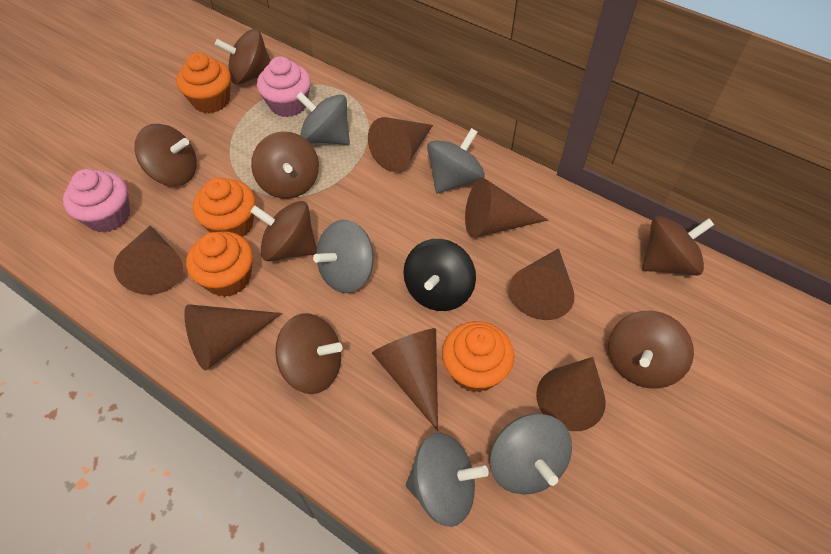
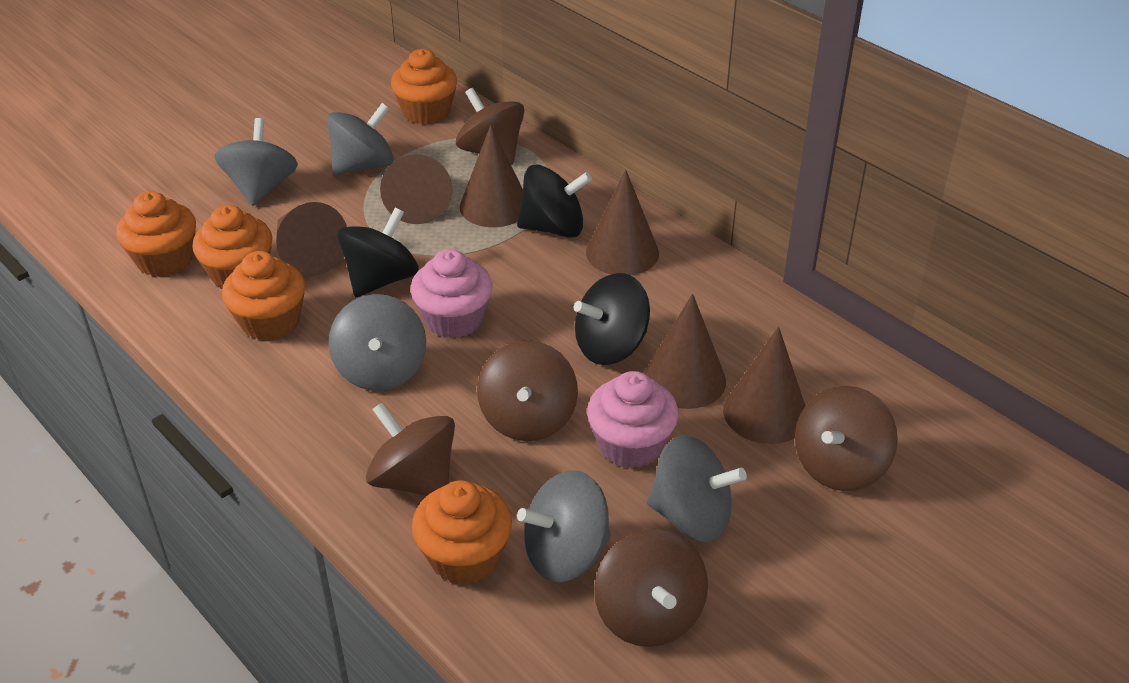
black spinning top: [403,239,476,311] = 1 -> [338,208,419,297] [517,165,592,238] [574,273,650,365] = 3
brown cone: [114,226,183,295] [184,304,282,370] [368,117,433,172] [372,328,438,431] [465,178,548,238] [509,248,575,320] [536,357,606,431] = 7 -> [276,202,347,276] [380,154,453,224] [460,125,523,227] [586,170,659,275] [644,294,726,409] [723,327,805,444] = 6
brown spinning top: [134,124,197,186] [215,29,271,84] [250,201,317,261] [251,131,319,199] [275,313,342,394] [608,311,694,389] [642,216,714,276] = 7 -> [366,402,455,496] [456,88,524,165] [477,340,578,441] [594,529,708,647] [795,386,898,491] = 5
orange cupcake: [176,53,231,113] [186,231,253,297] [193,177,255,237] [442,321,514,393] = 4 -> [116,191,196,277] [192,205,272,289] [222,251,305,341] [391,49,457,124] [412,480,512,584] = 5

